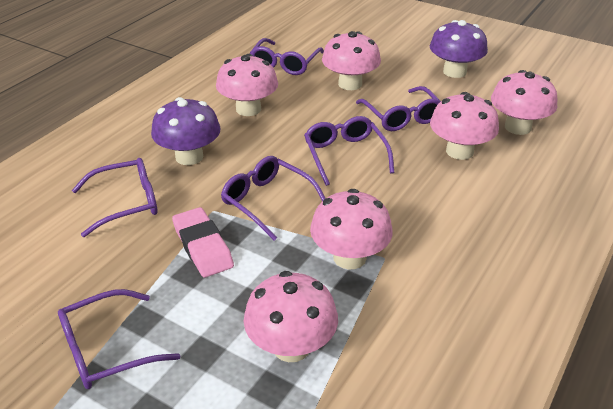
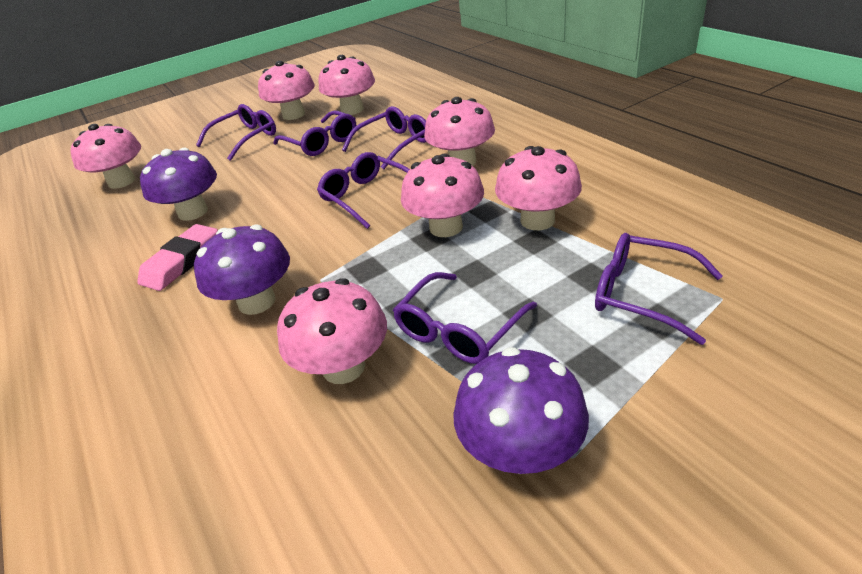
pink mushroom: [216,54,278,116] [244,271,338,362] [310,189,393,269] [322,31,381,90] [430,92,499,160] [491,70,557,135] = 6 -> [70,124,141,189] [258,61,315,120] [277,278,387,384] [318,55,375,115] [401,153,484,237] [424,97,495,166] [495,146,582,230] = 7
purple mushroom: [151,97,221,165] [430,20,488,78] = 2 -> [140,147,217,221] [194,224,290,315] [453,347,589,474] = 3

